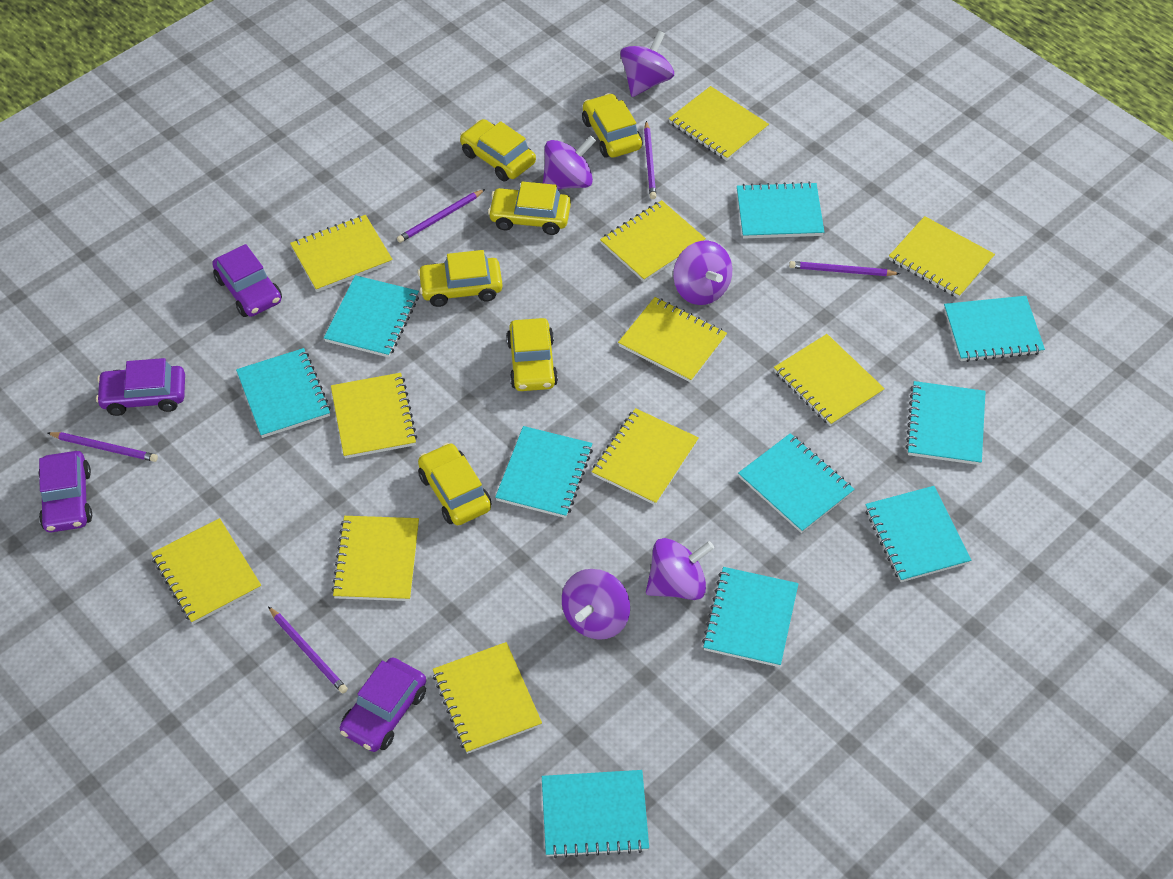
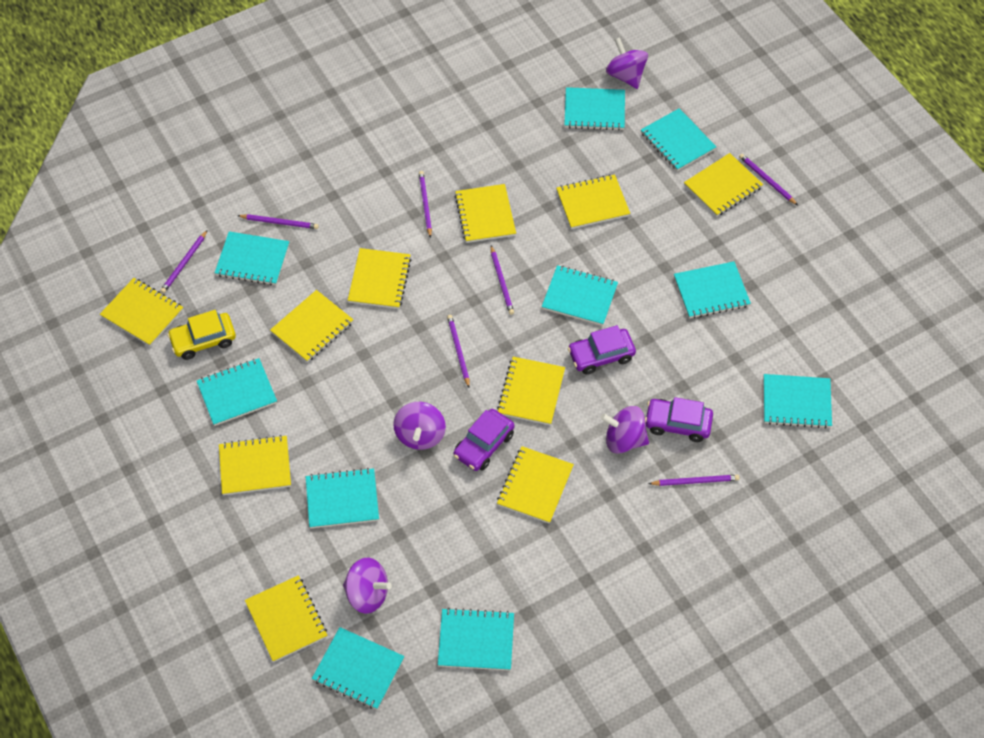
purple car: [38,451,92,533] [96,358,185,416] [212,244,282,317] [340,657,426,752] = 4 -> [454,409,514,471] [568,325,636,374] [645,397,713,442] = 3
purple pencil: [48,432,158,462] [268,606,348,694] [397,189,485,243] [644,121,656,199] [789,261,900,276] = 5 -> [160,230,207,293] [237,214,319,229] [419,171,432,238] [447,315,470,388] [491,246,514,315] [648,475,739,486] [739,154,798,205] = 7
purple spinning top: [543,136,596,190] [562,569,630,640] [620,30,674,97] [646,538,714,600] [673,241,732,305] = 5 -> [343,558,392,614] [393,402,446,450] [601,406,649,454] [606,37,648,89] = 4
yellow car: [417,250,503,307] [418,443,491,525] [460,119,536,181] [488,181,571,235] [507,318,558,391] [582,93,642,158] = 6 -> [167,310,236,360] = 1
yellow notebook: [151,518,261,624] [290,215,393,292] [331,373,417,459] [331,516,419,601] [433,642,542,754] [592,408,699,505] [600,200,706,282] [618,297,727,383] [669,86,769,161] [774,334,885,426] [889,216,995,298] = 11 -> [100,278,183,346] [219,435,291,495] [245,575,327,662] [270,290,353,362] [348,248,411,309] [455,184,516,243] [497,357,565,425] [497,446,574,524] [556,174,630,229] [684,153,763,217] = 10

